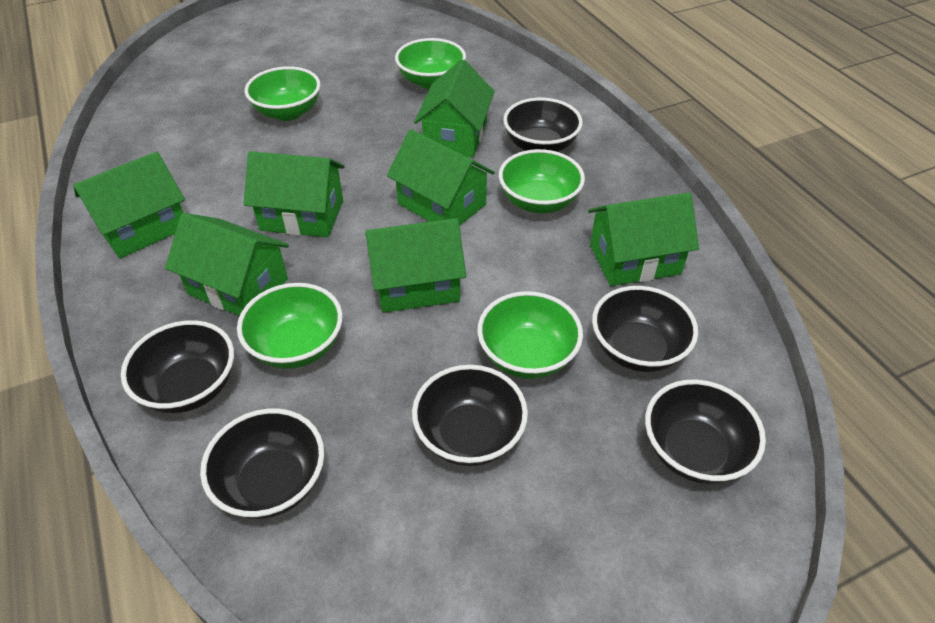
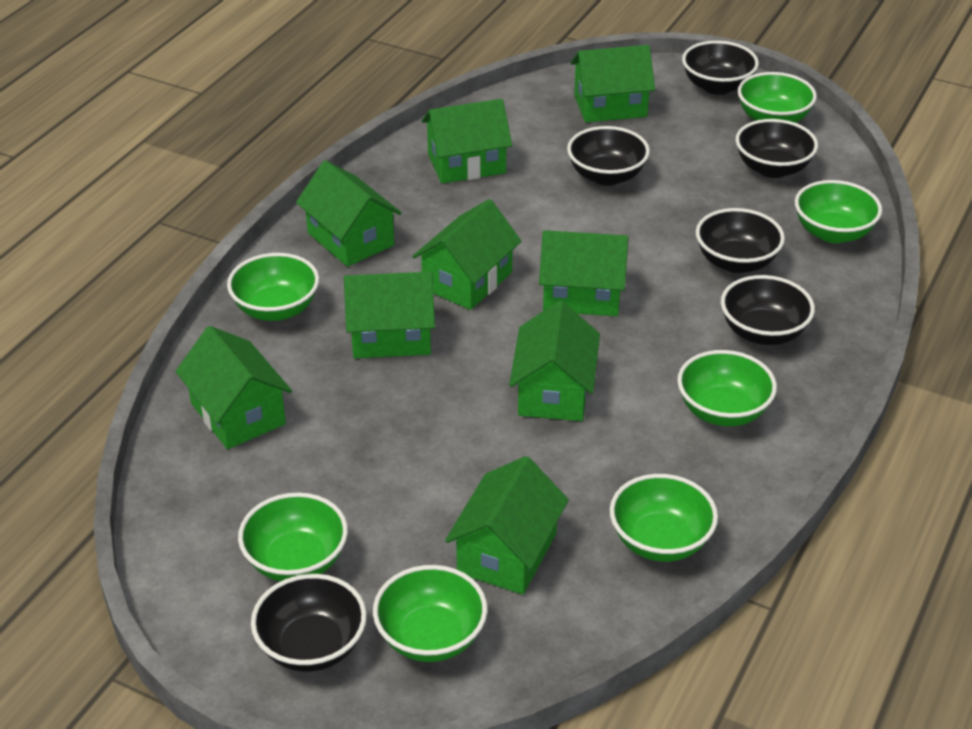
green bowl: [237,283,343,369] [245,66,320,121] [395,38,466,89] [477,291,583,379] [499,149,585,213] = 5 -> [227,253,319,321] [238,492,348,581] [373,565,488,662] [610,474,718,562] [677,350,777,426] [737,72,817,123] [795,180,882,243] = 7
green house: [73,152,185,258] [165,213,289,316] [244,151,344,237] [365,218,466,313] [387,129,495,226] [414,59,495,158] [588,193,699,286] = 7 -> [176,326,292,449] [296,160,402,267] [344,272,435,358] [412,199,522,310] [422,99,512,184] [445,456,569,594] [509,301,600,421] [539,230,628,316] [571,45,655,122] = 9

